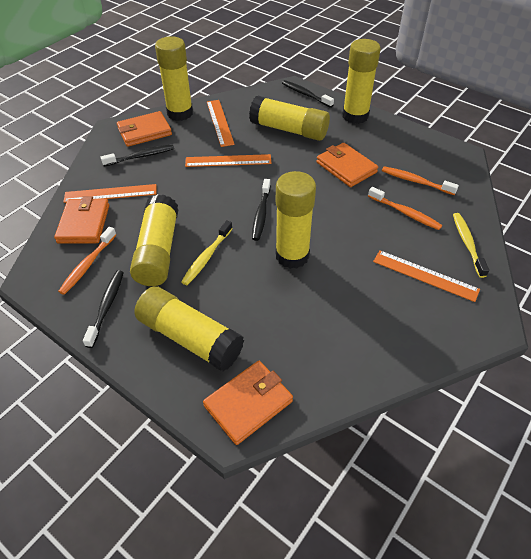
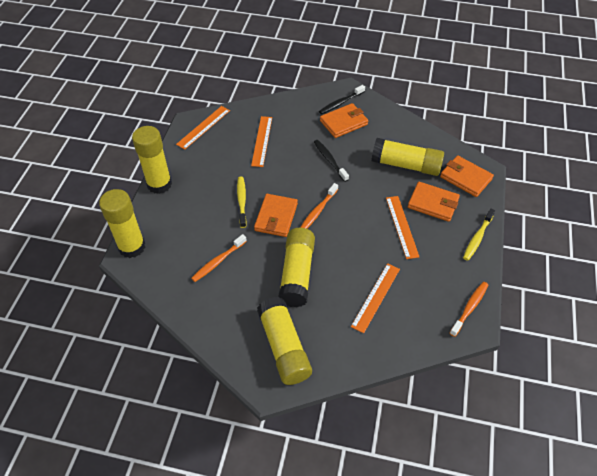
black toothbrush: [83,270,124,348] [100,144,174,167] [252,179,271,241] [282,80,334,108] = 4 -> [314,140,349,182] [319,85,365,114] = 2
yellow glue stick: [130,194,178,286] [134,286,244,372] [155,36,193,121] [249,96,330,141] [276,171,316,269] [342,39,381,124] = 6 -> [99,189,145,258] [132,126,172,194] [257,297,312,385] [278,228,315,307] [372,138,444,176] = 5

